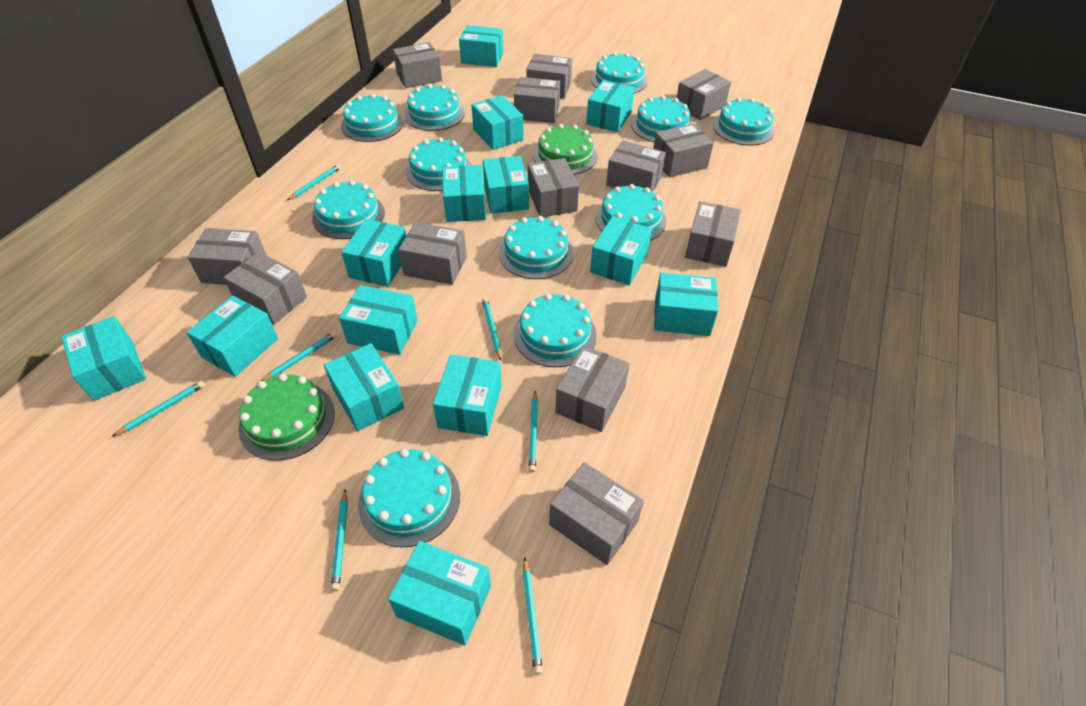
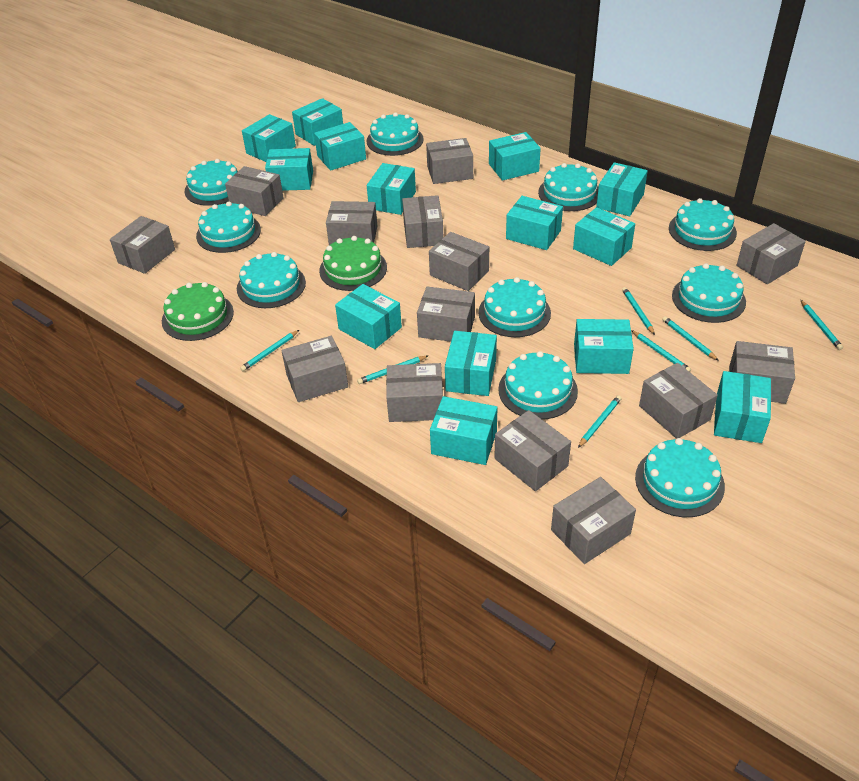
grey box: [187,228,266,285] [223,251,307,325] [393,42,442,88] [399,222,467,285] [514,77,560,123] [526,54,572,99] [528,158,579,217] [549,462,644,565] [555,345,630,432] [606,141,666,192] [653,124,714,178] [676,69,731,120] [685,201,741,267] = 13 -> [110,216,175,274] [225,166,284,216] [281,336,348,402] [326,201,377,245] [386,363,443,422] [402,195,443,248] [417,287,475,342] [426,138,473,184] [429,232,489,291] [494,410,571,491] [551,477,636,564] [639,363,718,439] [729,341,795,404] [736,223,806,284] = 14
turquoise cake: [312,180,385,239] [341,93,403,142] [358,449,460,547] [404,84,465,131] [406,137,471,191] [499,216,573,279] [513,294,597,367] [591,52,647,94] [595,184,666,241] [631,95,691,142] [713,97,775,145] = 11 -> [185,159,238,206] [196,202,261,253] [237,252,306,308] [367,112,423,156] [478,277,551,337] [498,351,578,420] [538,163,599,211] [635,438,725,517] [669,198,737,251] [672,263,746,323] = 10

